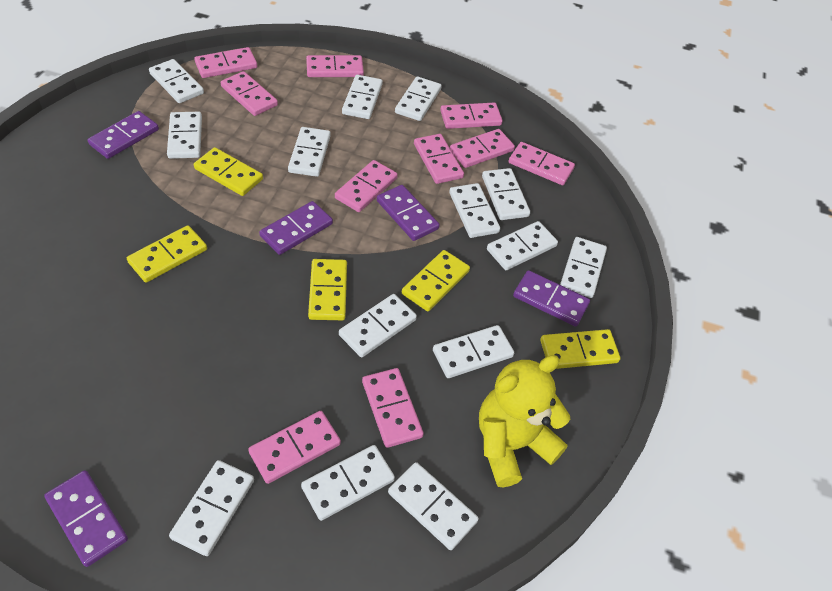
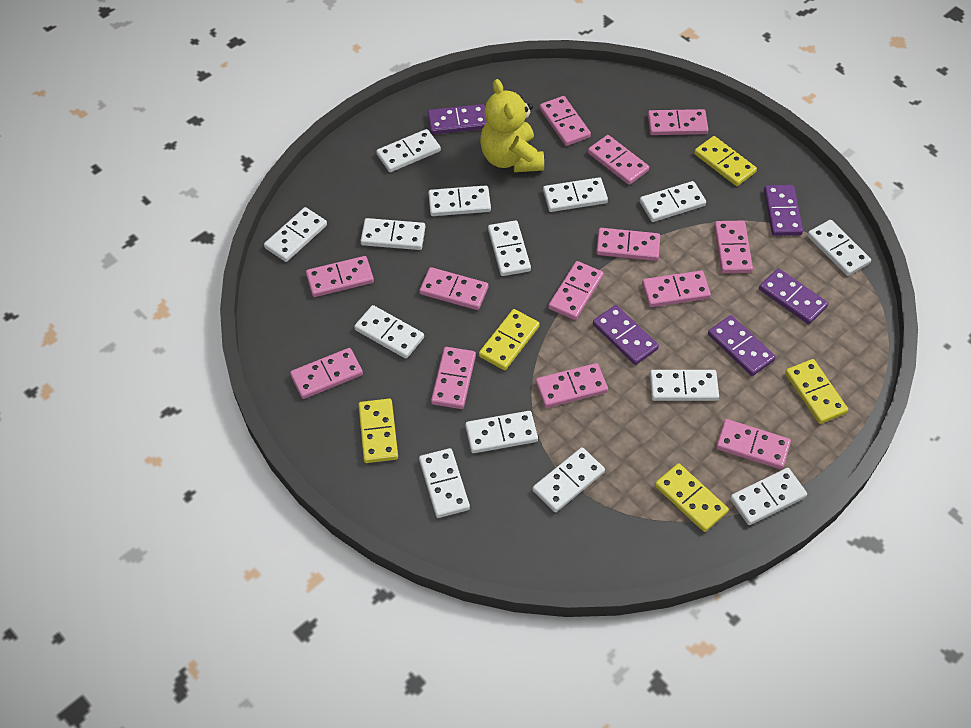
pink domino: [195,47,257,78] [221,71,278,116] [248,411,341,484] [306,55,364,77] [335,160,398,212] [362,368,424,448] [414,134,464,184] [440,103,503,129] [450,129,515,168] [509,142,575,185] = 10 -> [290,348,363,399] [306,256,374,297] [419,267,488,310] [431,347,476,409] [536,363,608,408] [540,96,591,146] [548,261,604,320] [588,135,649,185] [596,228,660,261] [642,271,711,307] [648,109,709,135] [714,221,753,273] [716,419,791,469] = 13

